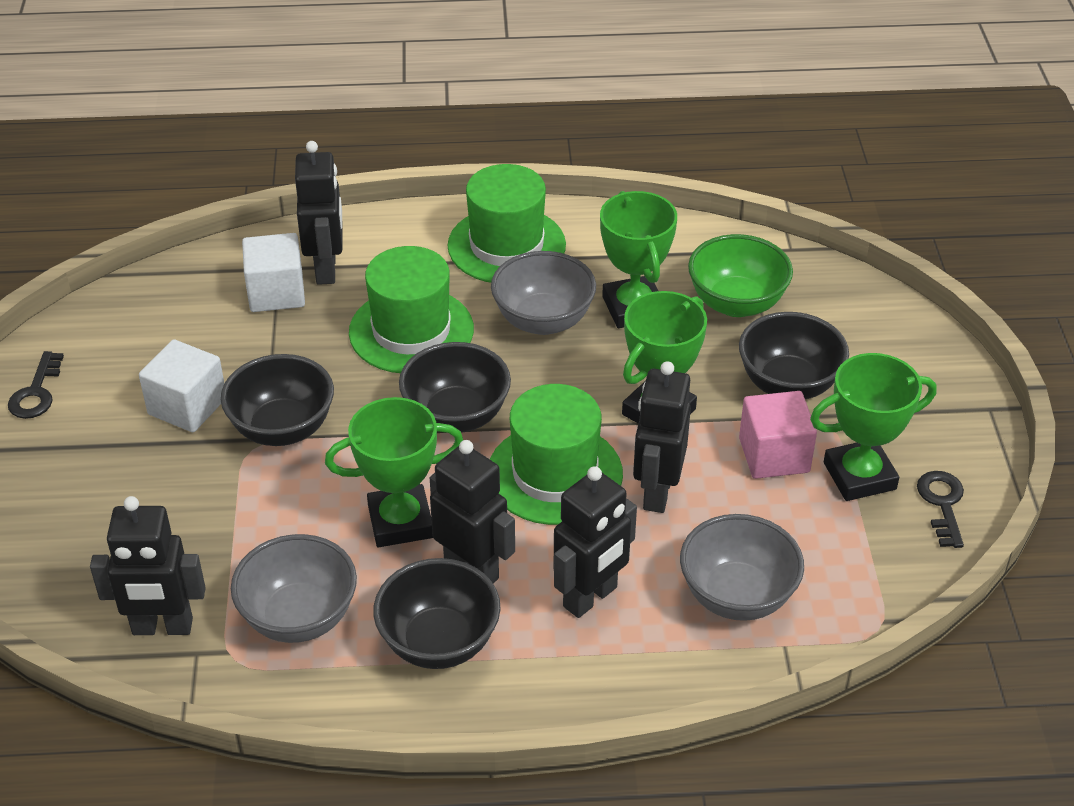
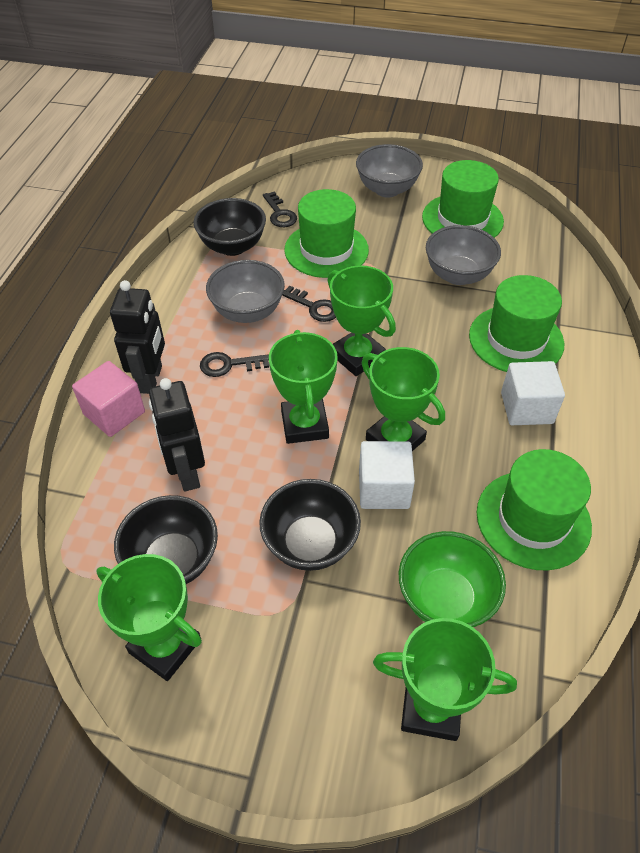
black bowl: [221,354,334,446] [373,558,501,669] [399,342,511,433] [739,312,849,399] = 4 -> [114,495,218,584] [194,198,266,256] [259,479,361,571] = 3
black key: [8,351,64,419] [917,471,964,548] = 2 -> [200,352,269,377] [263,191,297,227] [282,286,336,322] = 3
black robot: [90,496,206,635] [295,141,343,285] [430,440,515,583] [553,466,637,618] [633,361,691,513] = 5 -> [110,280,165,394] [149,378,205,492] = 2
green hat: [349,246,474,373] [447,164,566,283] [490,384,623,525] = 3 -> [284,189,369,278] [422,160,504,238] [469,275,564,372] [477,449,592,570] = 4
green trophy: [325,397,463,547] [600,191,677,328] [622,291,707,424] [810,353,937,501] = 4 -> [96,554,202,681] [269,330,338,444] [327,265,396,376] [362,347,445,451] [373,618,517,741] = 5

